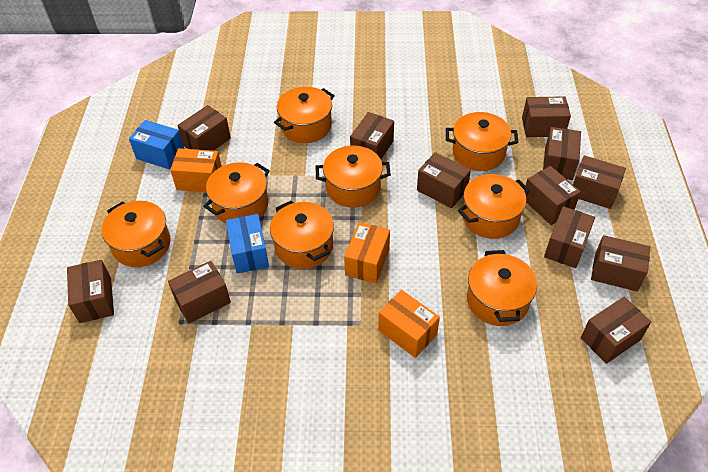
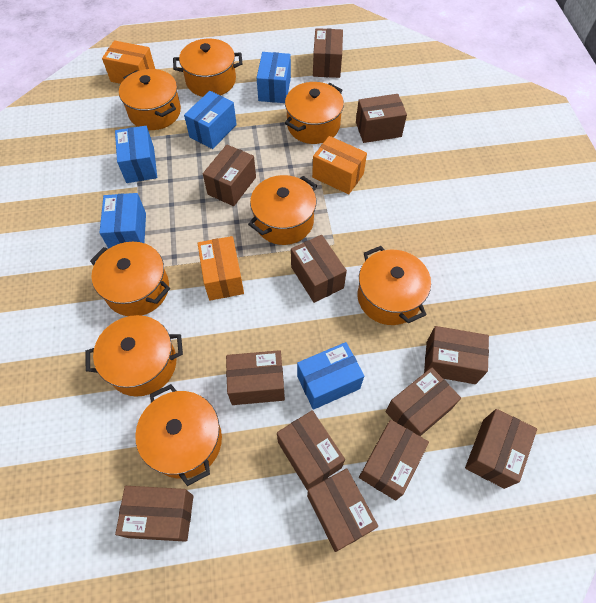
blue box: [129,120,184,169] [226,214,269,274] = 2 -> [99,193,146,249] [115,126,157,183] [184,91,237,149] [257,52,291,103] [297,342,364,410] = 5

